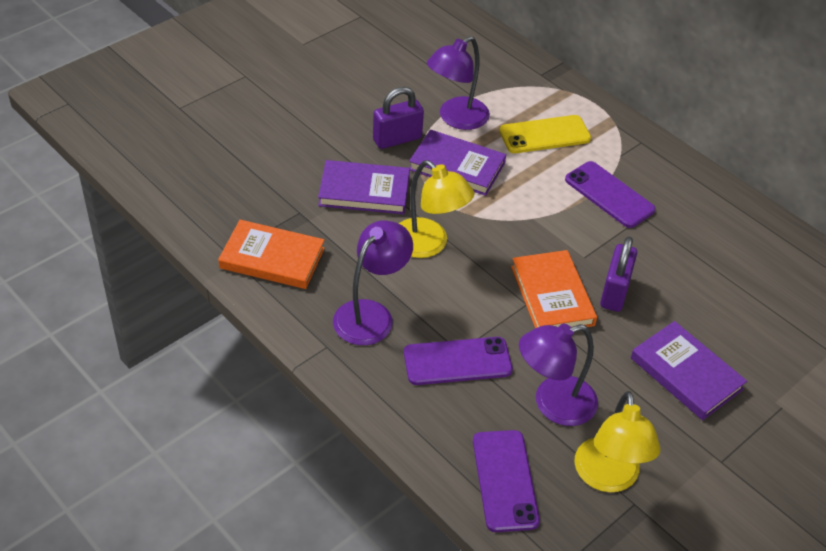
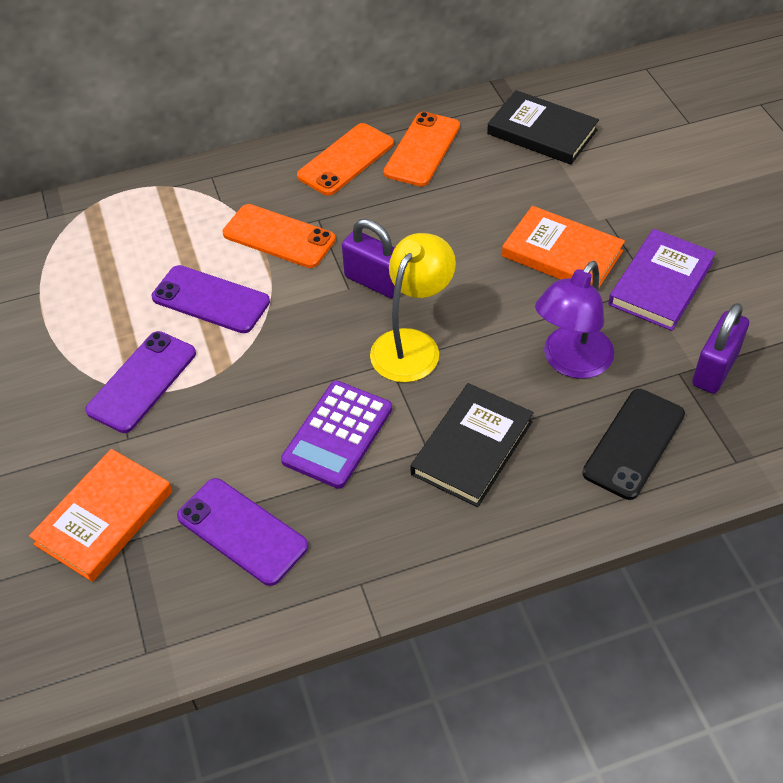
black book: none = 0 -> [410,383,534,507] [487,90,599,165] = 2
black phone: none = 0 -> [582,389,685,500] = 1
orange phone: none = 0 -> [223,204,335,268] [297,123,394,196] [384,112,460,186] = 3
purple book: [318,160,410,214] [409,130,506,196] [631,321,747,420] = 3 -> [608,229,716,331] = 1
purple calculator: none = 0 -> [281,381,392,489] = 1
purple lamp: [333,220,413,345] [427,36,490,130] [519,324,598,426] = 3 -> [535,261,614,379] = 1
yellow lamp: [399,160,475,258] [574,391,661,492] = 2 -> [370,233,456,383] = 1
yellow phone: [499,115,591,153] = 1 -> none = 0

